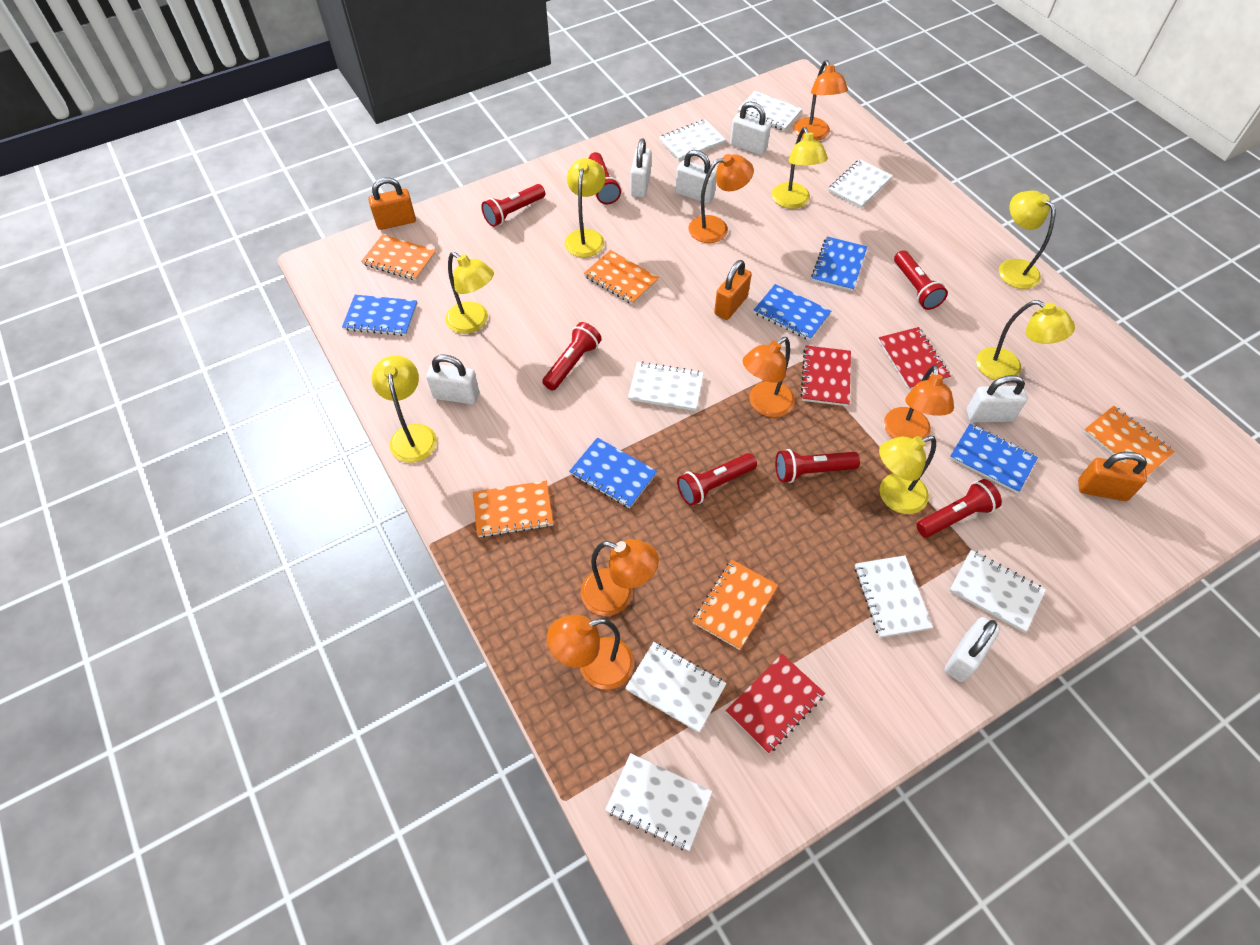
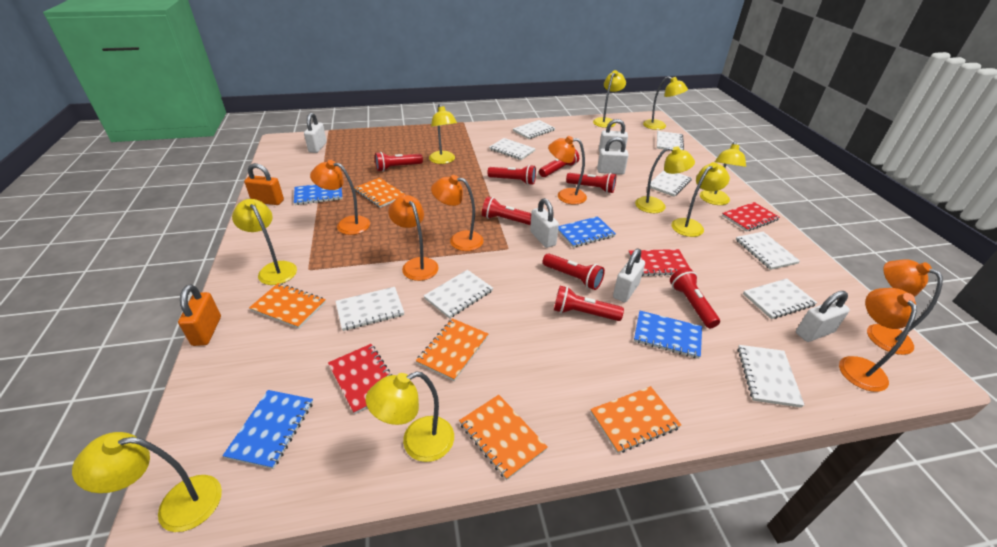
blue notebook: [342,295,417,336] [569,438,657,508] [754,284,831,341] [811,237,867,291] [950,424,1038,493] = 5 -> [223,390,313,469] [294,184,343,205] [558,216,616,248] [634,311,702,359] = 4
orange padlock: [368,177,416,230] [714,260,752,320] [1078,452,1147,501] = 3 -> [178,285,221,346] [244,163,284,205] = 2
red flashlight: [481,184,545,227] [542,322,602,390] [589,152,621,204] [677,453,757,506] [775,449,860,483] [894,250,948,310] [916,479,1002,538] = 7 -> [375,152,423,172] [482,197,531,225] [487,165,536,185] [539,149,579,177] [543,253,605,290] [554,286,624,321] [566,173,616,193] [670,268,720,328] = 8
white notebook: [605,753,712,851] [625,642,727,733] [628,361,704,411] [659,119,726,161] [737,91,802,131] [828,159,893,208] [855,555,933,638] [949,550,1046,633] = 8 -> [335,287,404,331] [424,270,493,319] [489,138,536,160] [513,120,555,139] [647,170,691,197] [657,131,684,150] [736,232,800,270] [738,345,805,408] [743,278,817,319] = 9
yellow lamp: [372,355,437,463] [445,252,494,334] [565,158,606,257] [772,127,828,209] [879,436,936,514] [976,300,1075,380] [999,190,1056,289] = 7 -> [72,432,222,532] [232,199,297,285] [366,371,454,462] [429,104,457,164] [593,70,626,128] [635,146,695,213] [643,76,688,130] [671,162,730,237] [700,141,746,205] = 9

